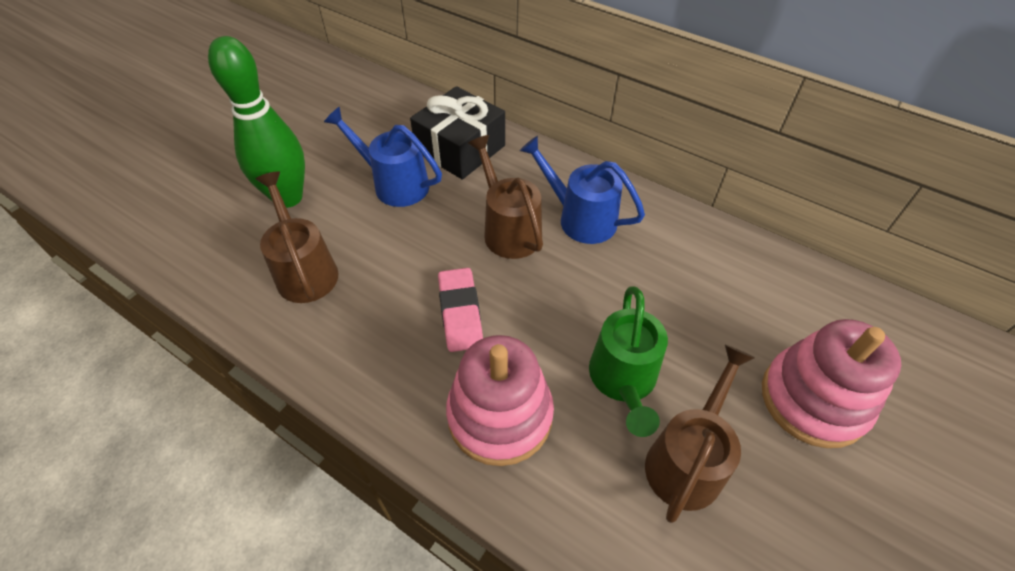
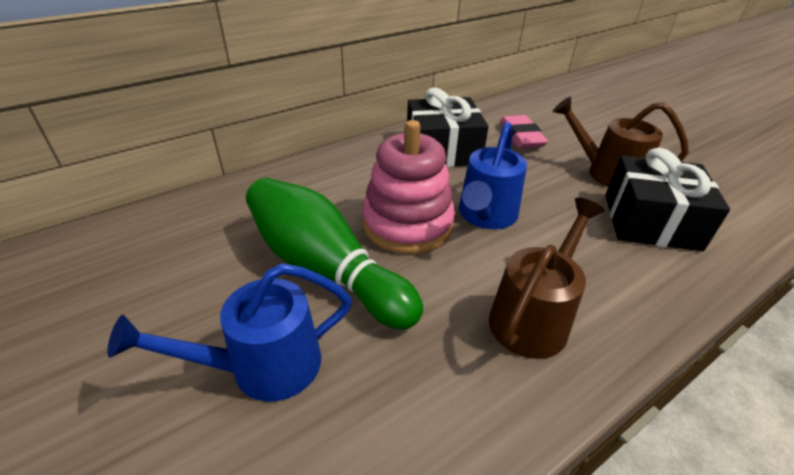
black gift: [410,86,505,180] = 1 -> [407,88,489,167] [605,148,730,252] = 2
brown watering can: [256,171,338,303] [468,135,543,259] [645,345,755,523] = 3 -> [489,198,605,359] [553,97,689,187] = 2
green watering can: [589,286,668,437] = 1 -> none = 0
pink stacking toy: [446,335,554,466] [762,319,901,448] = 2 -> [362,120,455,254] = 1

